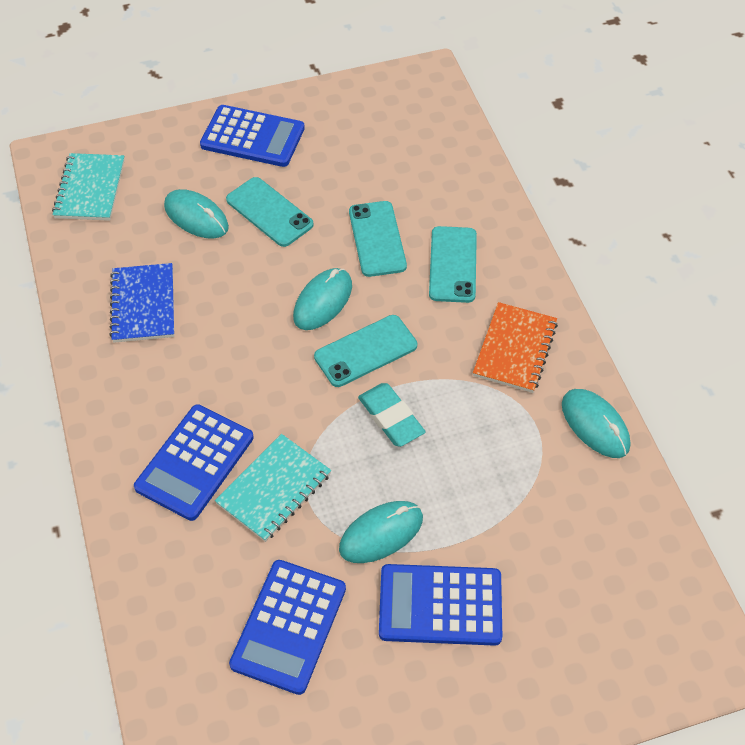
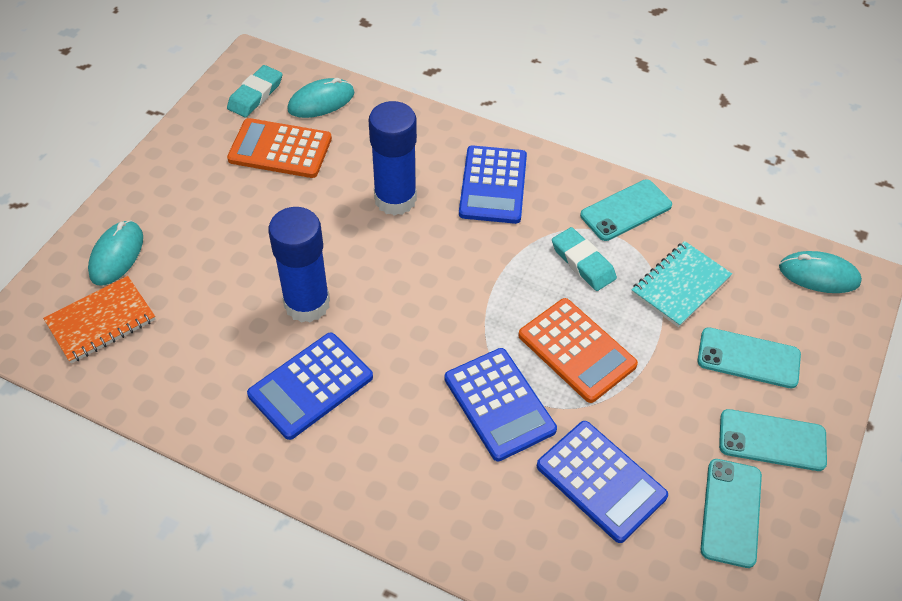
blue glue stick: none = 0 -> [268,207,330,323] [369,101,417,216] = 2
blue notebook: [109,263,174,343] = 1 -> none = 0
orange calculator: none = 0 -> [227,118,332,178] [518,298,638,403] = 2
turquoise eraser: [358,383,426,447] = 1 -> [227,65,282,117] [552,227,617,291] = 2
turquoise mouse: [164,189,229,239] [293,268,352,330] [339,501,423,563] [562,389,630,458] = 4 -> [88,220,143,286] [287,78,355,118] [779,251,862,293] = 3
turquoise notebook: [52,153,125,221] [215,434,331,542] = 2 -> [632,241,732,327] = 1

